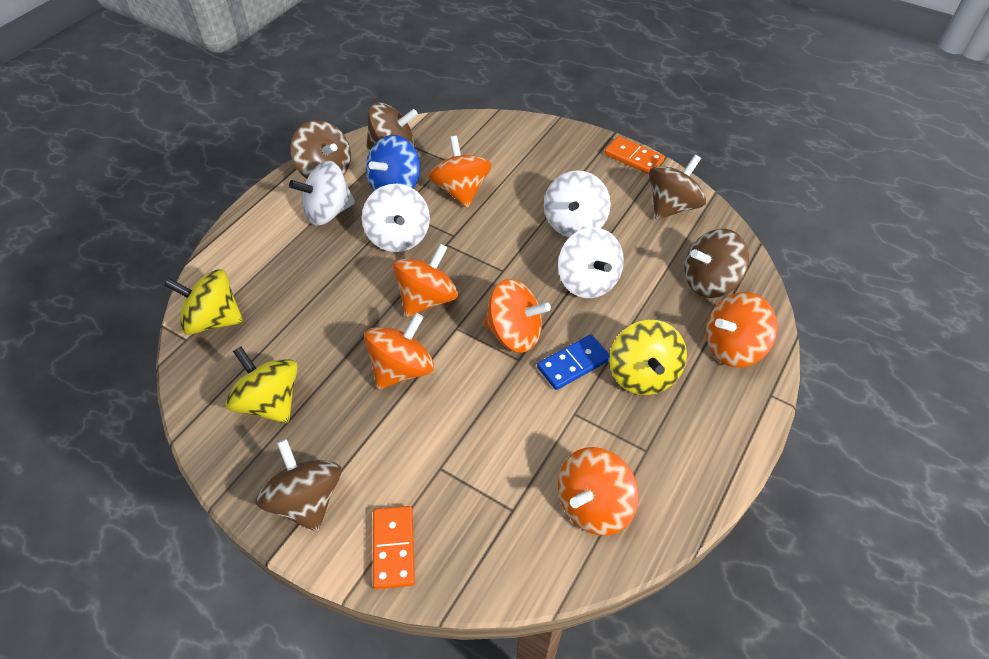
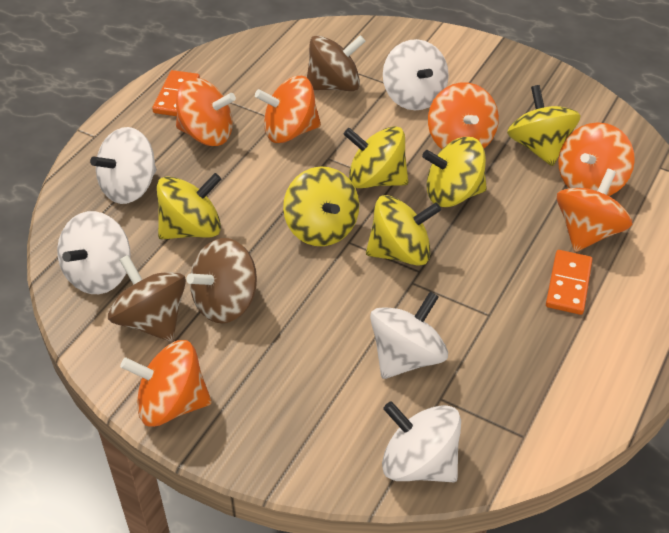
blue domino: [537,334,610,390] = 1 -> none = 0
blue spinning top: [366,135,420,191] = 1 -> none = 0
brown spinning top: [256,439,341,532] [290,120,351,179] [366,102,418,150] [649,155,706,220] [685,229,749,298] = 5 -> [108,255,186,342] [186,238,257,323] [307,35,365,91] = 3
white spinning top: [289,161,355,226] [362,184,430,252] [544,170,611,237] [558,227,624,298] = 4 -> [57,211,131,294] [90,127,157,204] [370,292,448,379] [382,401,461,482] [383,39,449,110] = 5
yellow spinning top: [164,269,243,335] [225,346,298,423] [609,320,687,395] = 3 -> [157,173,222,239] [283,166,359,246] [343,126,408,188] [366,195,441,266] [422,137,487,207] [507,85,581,166] = 6

